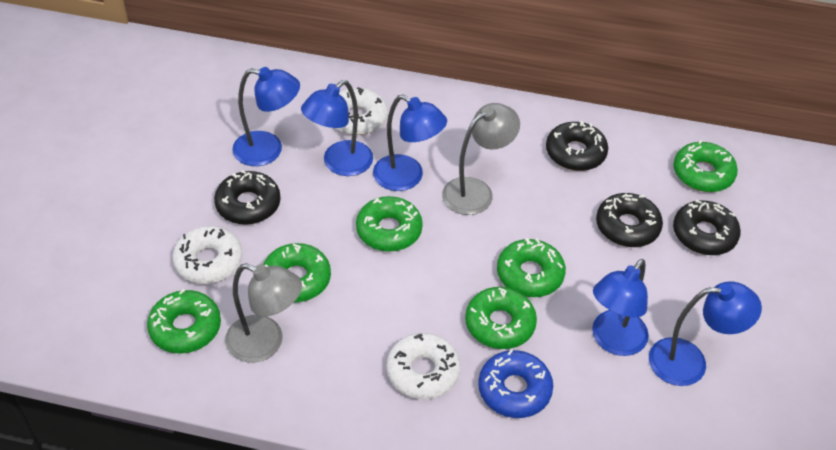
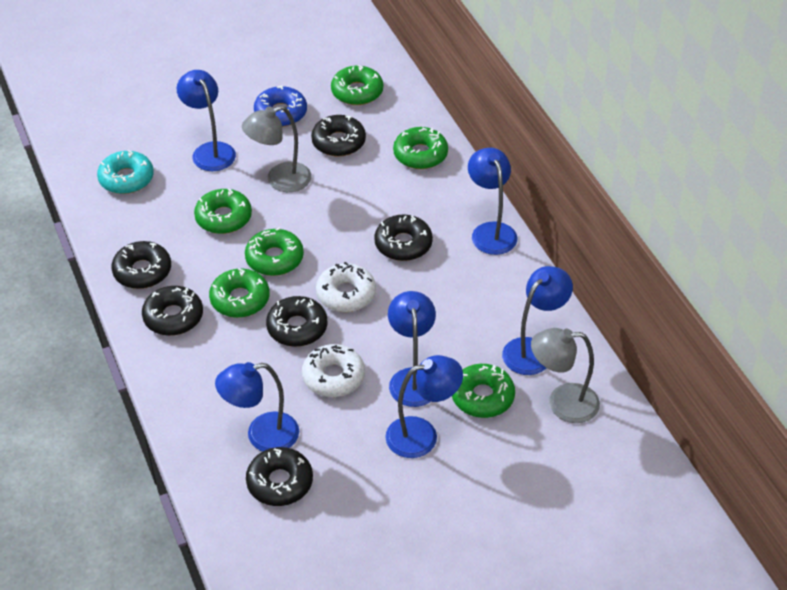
black donut: [214,170,281,225] [546,121,608,171] [596,193,663,247] [673,200,741,255] = 4 -> [112,241,171,289] [142,286,203,336] [246,447,313,506] [266,296,327,347] [311,115,366,157] [374,215,433,261] = 6
blue lamp: [232,67,300,166] [301,80,373,176] [373,95,447,191] [592,259,649,356] [649,281,762,386] = 5 -> [177,70,236,171] [215,362,299,451] [385,355,463,458] [388,291,436,407] [468,148,517,255] [502,266,573,375] = 6
turquoise donut: none = 0 -> [97,150,154,194] = 1
white donut: [173,226,242,284] [336,87,388,135] [386,333,460,399] = 3 -> [302,344,365,397] [316,262,376,312] = 2

